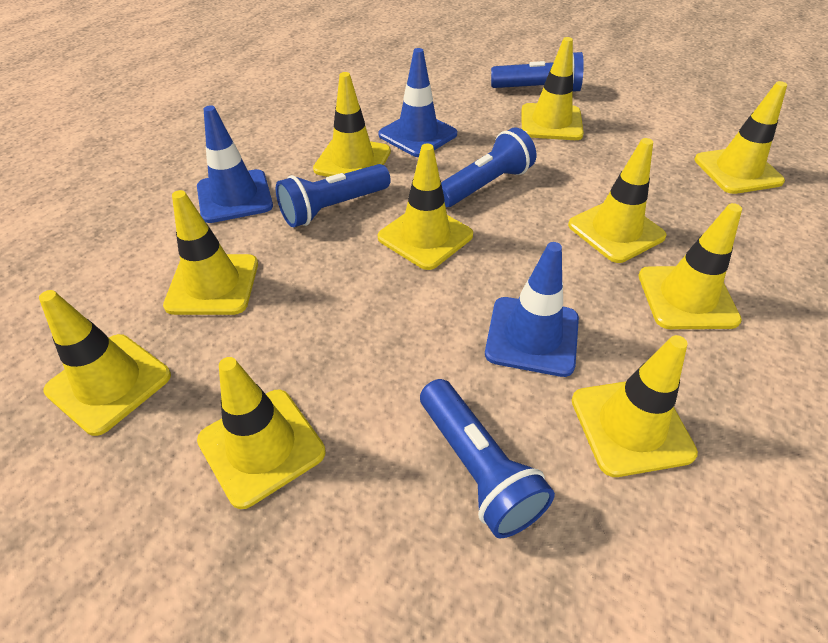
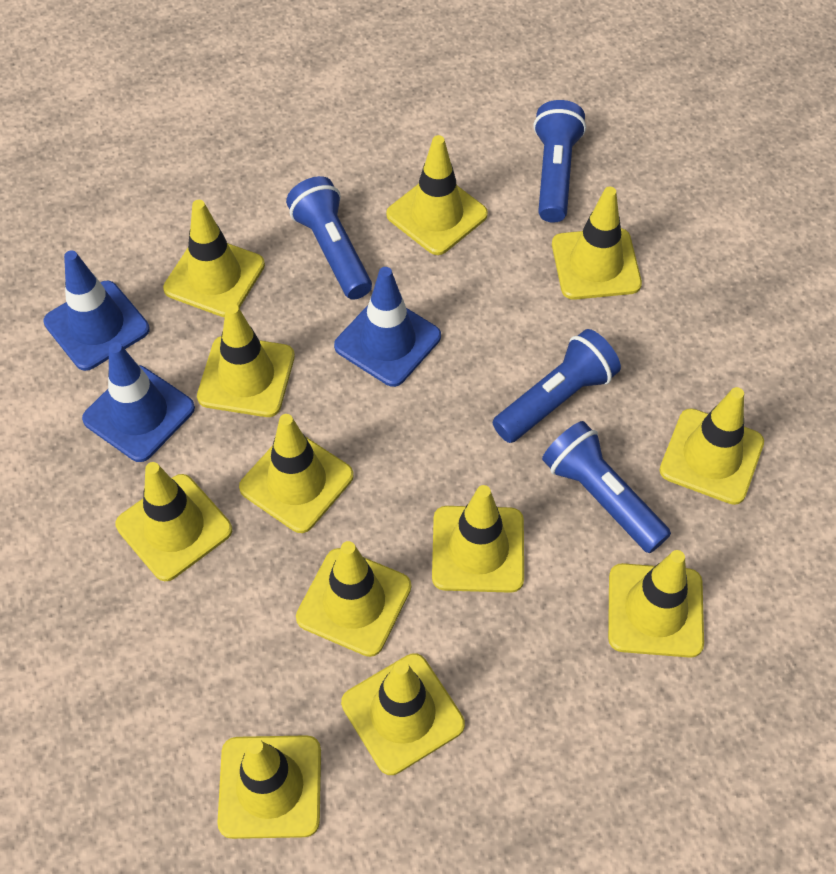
yellow traffic cone: [39,290,171,436] [163,190,258,315] [197,357,326,509] [313,72,391,177] [378,143,473,270] [521,37,584,140] [568,138,667,263] [572,335,698,477] [638,203,742,329] [695,81,787,194] = 10 -> [116,462,232,581] [163,200,265,317] [197,304,295,417] [217,735,321,839] [239,414,354,533] [296,541,411,657] [341,653,465,775] [386,135,488,255] [432,485,524,593] [552,187,642,300] [608,550,704,658] [660,387,764,505] = 12

